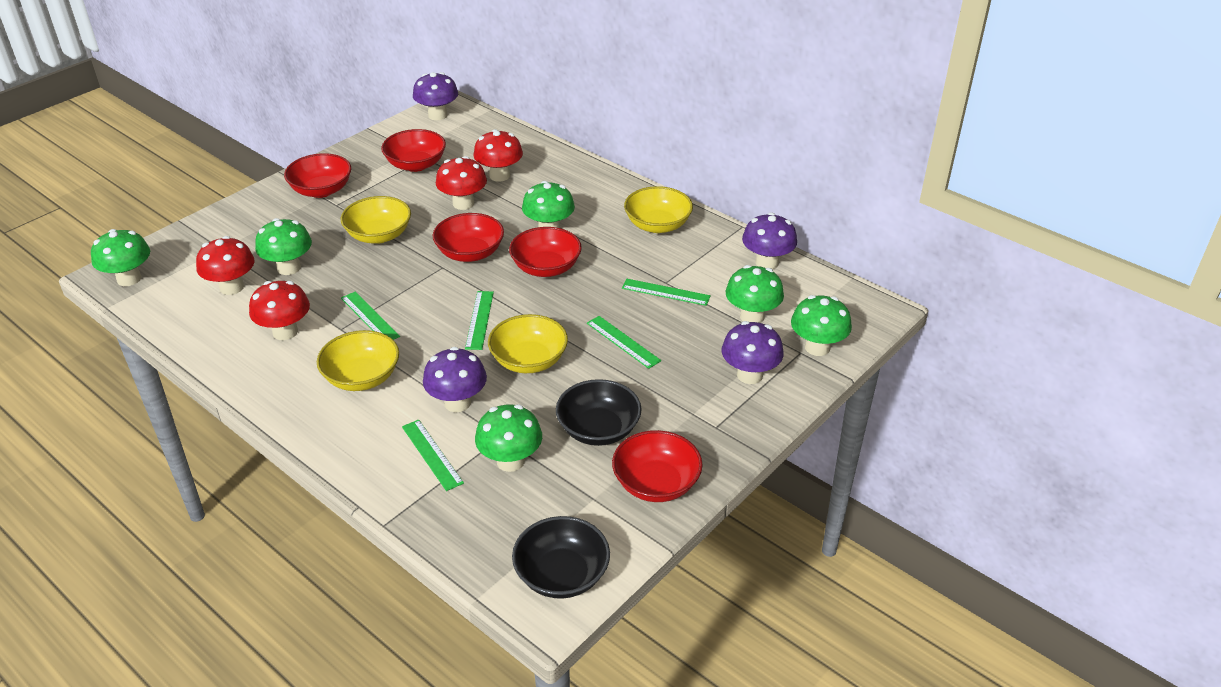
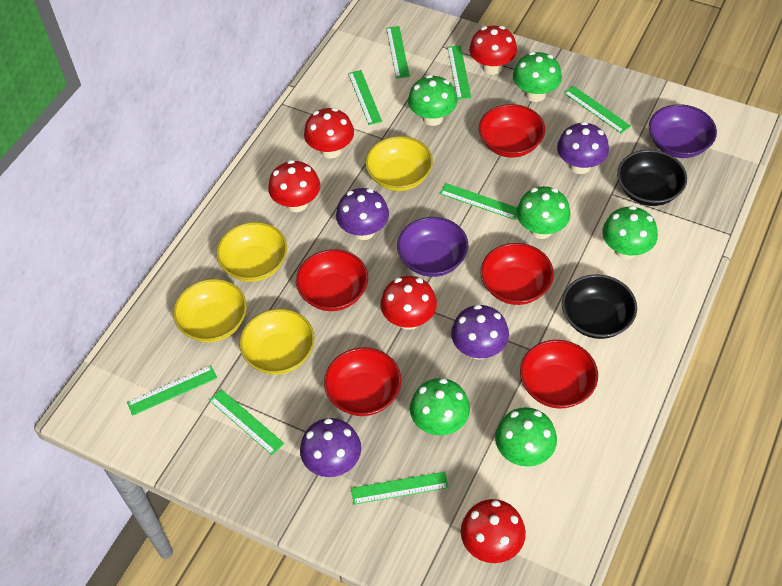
green ruler: [341,292,400,340] [402,420,464,491] [465,291,494,350] [587,316,661,369] [622,279,711,306] = 5 -> [127,365,217,416] [209,389,284,455] [348,70,382,125] [351,472,449,505] [386,26,410,79] [440,183,517,220] [447,45,471,100] [564,86,631,133] = 8
purple bowl: none = 0 -> [397,217,468,277] [649,104,717,158] = 2
red mushroom: [196,236,254,295] [249,281,310,340] [436,156,487,210] [474,129,523,182] = 4 -> [268,160,320,212] [304,108,354,159] [380,276,437,330] [461,499,526,563] [469,26,517,75] = 5

